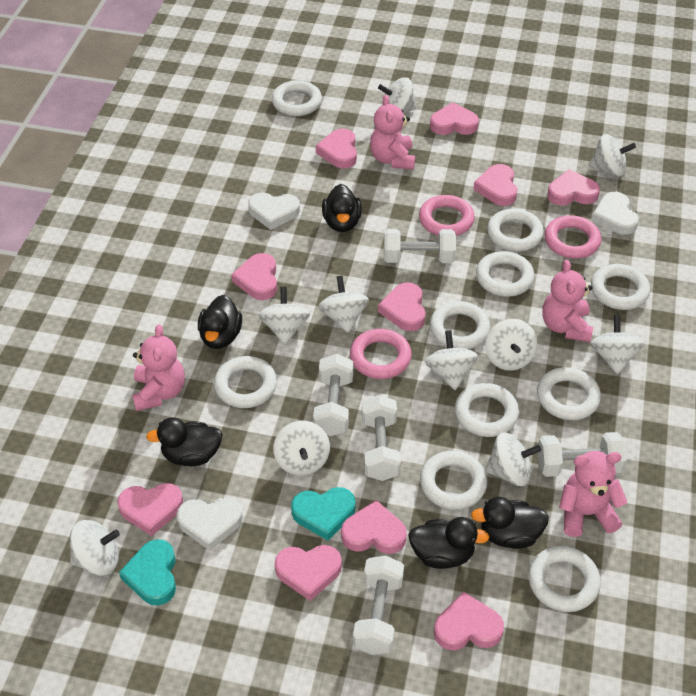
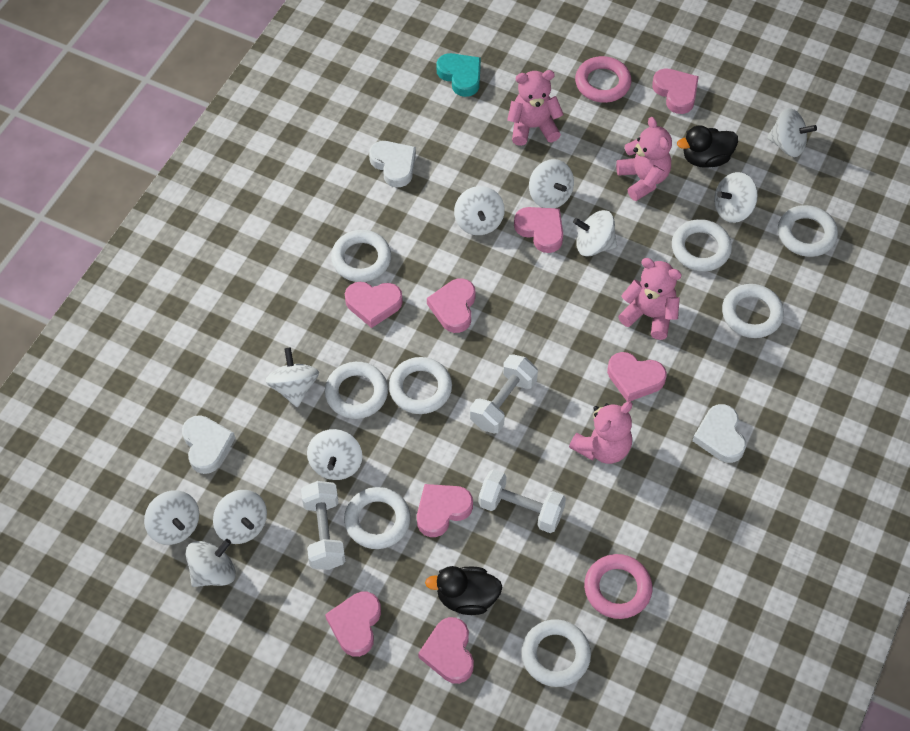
black duck: [146,417,223,466] [198,295,242,349] [322,184,362,232] [408,517,489,569] [471,497,549,549] = 5 -> [425,566,502,615] [677,125,738,168] = 2
pink heart: [117,483,184,536] [231,253,277,300] [275,545,342,601] [316,128,357,169] [341,500,407,554] [378,282,426,331] [430,102,479,135] [434,592,504,651] [473,164,517,206] [547,170,600,206] = 10 -> [325,592,381,657] [345,282,403,328] [417,484,473,537] [418,617,474,684] [427,278,476,333] [514,207,563,253] [607,352,667,402] [652,68,699,114] = 8
pink ring: [350,329,412,379] [419,195,475,236] [544,215,601,259] = 3 -> [575,56,631,103] [584,554,652,619] = 2
turquoise heart: [119,539,176,605] [291,487,355,541] = 2 -> [436,53,481,97] = 1
white dumbbell: [313,354,353,436] [353,556,404,655] [362,395,401,481] [384,229,456,263] [538,432,627,477] = 5 -> [301,481,346,570] [470,354,538,434] [478,469,566,533] = 3
white ring: [214,356,277,408] [272,80,322,116] [420,451,488,510] [430,301,491,349] [455,383,519,437] [476,251,534,297] [487,209,544,251] [528,546,601,612] [537,367,601,420] [591,264,650,310] = 10 -> [325,362,388,419] [331,230,391,282] [344,487,411,549] [389,357,452,414] [521,619,591,687] [672,219,732,271] [722,284,784,338] [778,205,838,257] = 8

